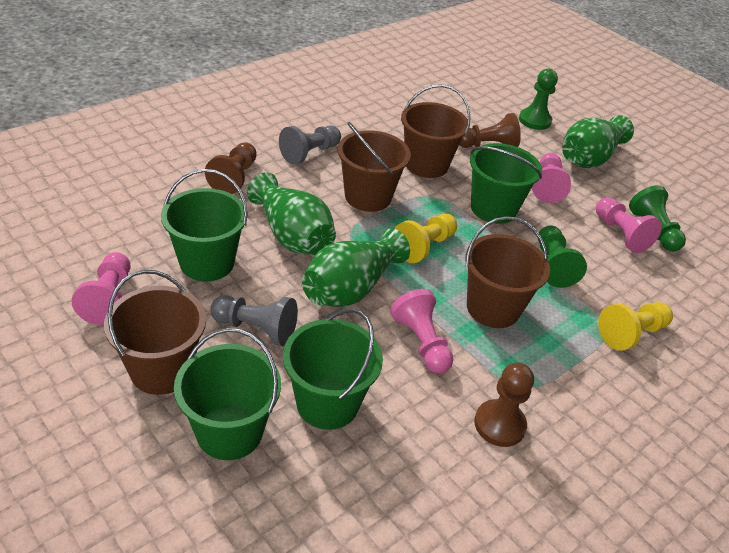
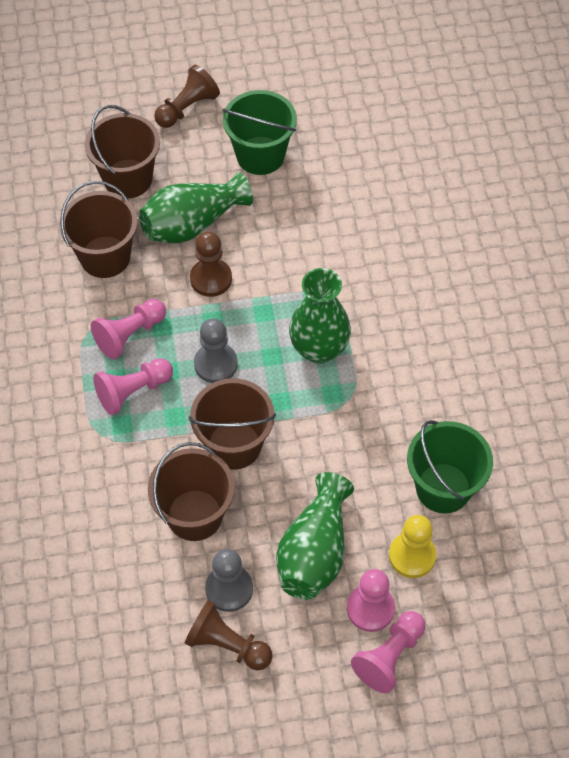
green bucket: [161,169,248,282] [174,328,281,460] [283,309,383,430] [470,143,542,224] = 4 -> [222,90,297,175] [407,420,493,513] = 2
green pawn: [519,69,558,130] [538,225,587,288] [629,185,686,252] = 3 -> none = 0
yellow pawn: [395,214,457,263] [598,302,673,351] = 2 -> [389,515,436,578] = 1

